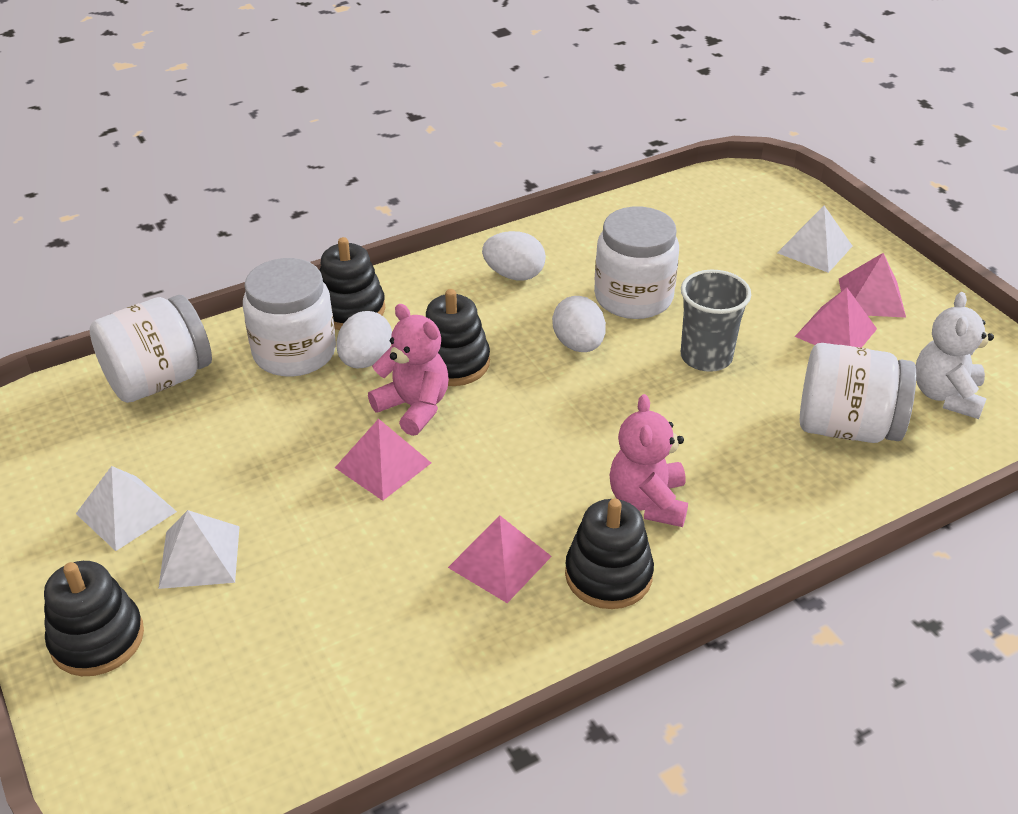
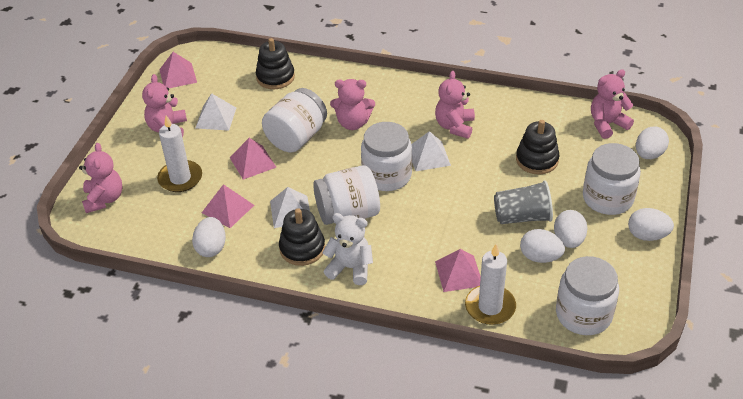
black stacking toy: [44,561,144,676] [319,237,385,330] [426,289,490,386] [565,499,654,609] = 4 -> [256,38,295,89] [279,208,325,266] [516,120,559,175] = 3
pink teddy bear: [368,304,449,436] [610,394,688,527] = 2 -> [79,143,123,213] [142,74,187,137] [330,79,375,130] [435,71,475,139] [591,69,634,139] = 5
white candle: none = 0 -> [157,115,202,192] [465,244,516,325] = 2
white egg: [336,311,392,368] [482,231,546,280] [552,296,606,352] = 3 -> [192,217,226,257] [520,229,565,263] [554,210,588,248] [628,208,674,241] [636,127,669,159] = 5
white jar: [89,295,212,403] [243,258,336,377] [594,207,679,319] [800,343,916,443] = 4 -> [262,88,327,152] [313,165,380,225] [361,122,412,191] [556,256,619,335] [583,143,641,215] = 5

